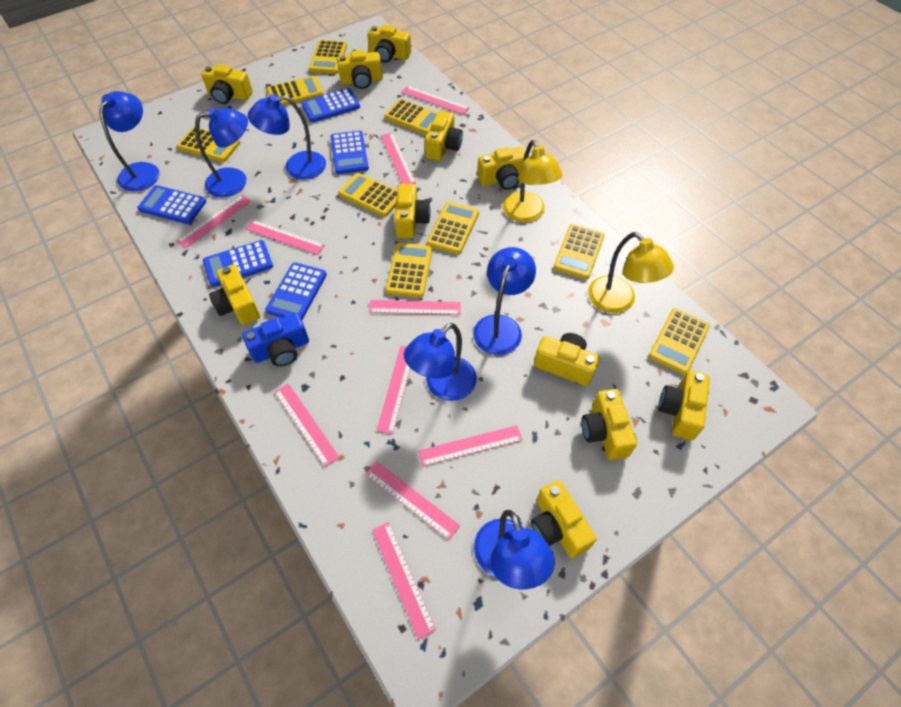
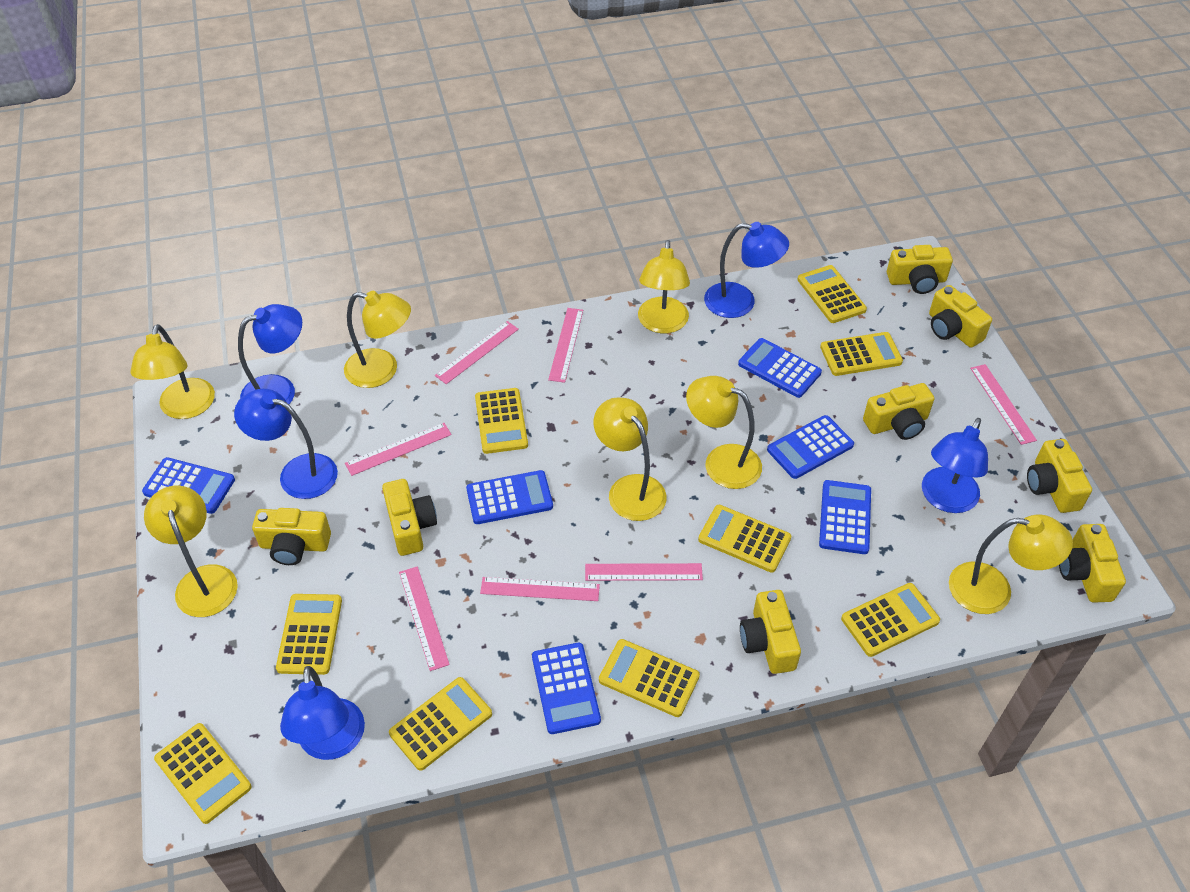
blue calculator: [137,185,206,224] [203,240,273,287] [265,262,327,320] [301,88,360,122] [330,131,369,174] = 5 -> [142,457,235,514] [466,470,553,524] [532,643,601,734] [738,338,822,398] [767,415,854,479] [819,480,871,554] = 6
blue camera: [243,313,309,366] = 1 -> none = 0
blue lamp: [99,91,160,192] [195,107,248,197] [248,94,326,180] [404,323,477,401] [473,247,536,355] [474,510,555,589] = 6 -> [234,389,338,499] [238,304,302,404] [280,666,365,760] [704,222,789,318] [922,418,988,513] = 5
pink ruler: [176,195,251,249] [245,219,325,255] [274,383,340,467] [365,461,460,540] [369,300,461,315] [372,522,436,640] [377,345,411,434] [381,133,416,184] [401,86,469,115] [418,425,522,466] = 10 -> [345,423,452,476] [399,566,450,671] [435,321,519,384] [480,577,600,601] [548,308,583,383] [585,563,703,581] [970,364,1037,445] = 7
yellow camera: [201,64,252,104] [209,264,260,325] [337,50,383,89] [367,25,411,63] [394,184,431,239] [425,110,463,161] [477,147,525,190] [531,480,597,558] [534,333,599,386] [581,389,637,460] [658,371,710,440] = 11 -> [252,508,331,565] [382,479,437,556] [740,590,801,674] [863,383,934,440] [887,245,953,294] [929,285,992,348] [1027,439,1092,513] [1059,524,1126,603] = 8
yellow lamp: [502,140,562,223] [588,232,674,313] = 2 -> [131,324,215,419] [144,486,238,617] [344,291,411,388] [594,397,667,521] [638,240,690,333] [686,376,762,489] [949,514,1073,614] = 7

